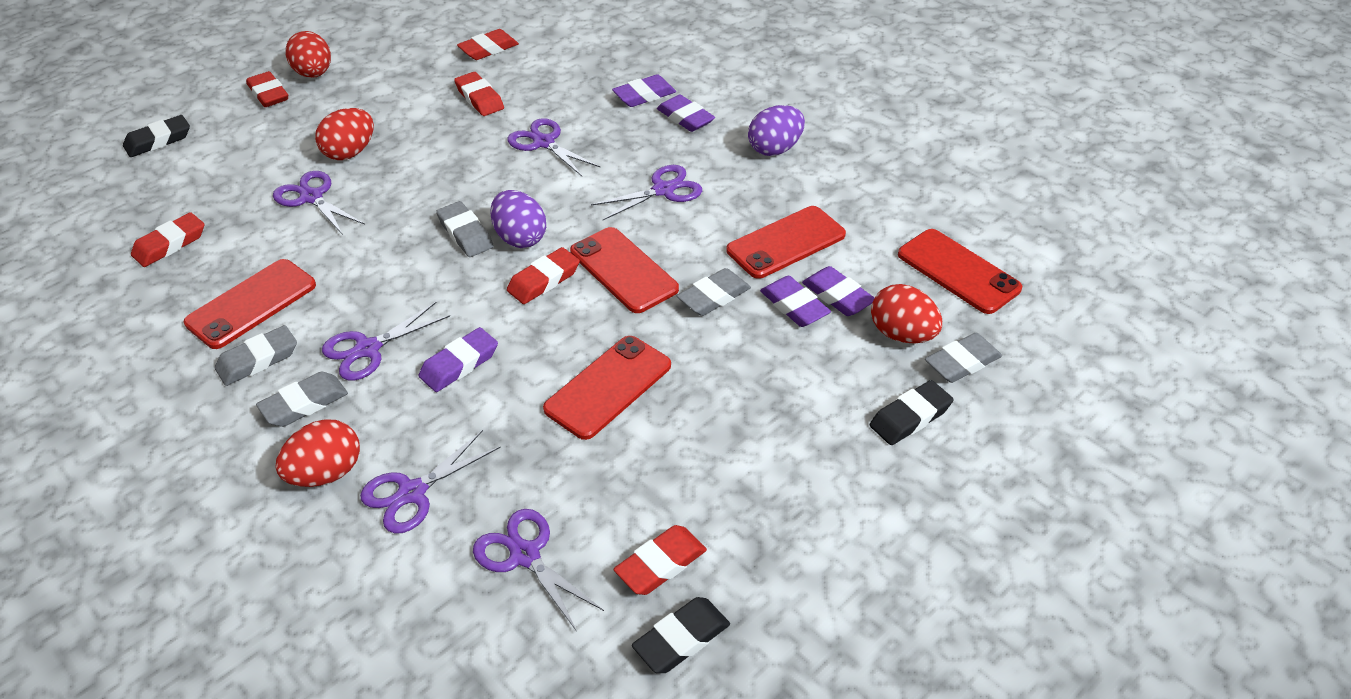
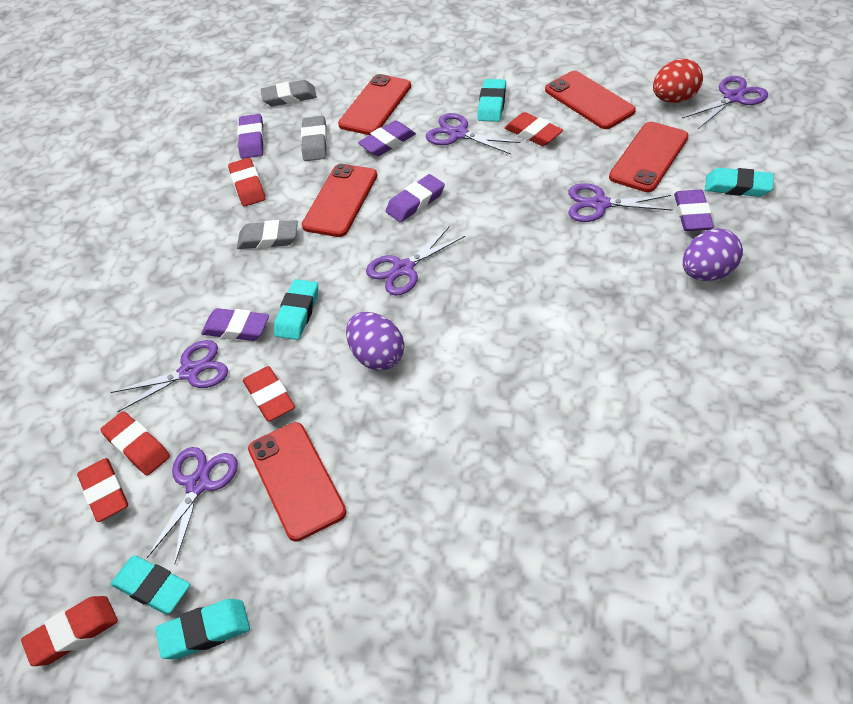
black eraser: [123,115,190,157] [632,597,730,673] [870,380,954,445] = 3 -> none = 0
grey eraser: [215,325,297,386] [256,372,348,427] [436,201,494,257] [677,268,751,316] [925,333,1002,383] = 5 -> [237,220,298,249] [261,80,317,106] [301,116,327,161] = 3
red egg: [276,419,360,487] [285,31,331,78] [315,108,374,160] [871,284,942,343] = 4 -> [653,59,703,103] = 1
turquoise eraser: none = 0 -> [111,556,190,614] [155,599,250,659] [274,279,318,340] [477,79,506,122] [705,168,774,197] = 5

